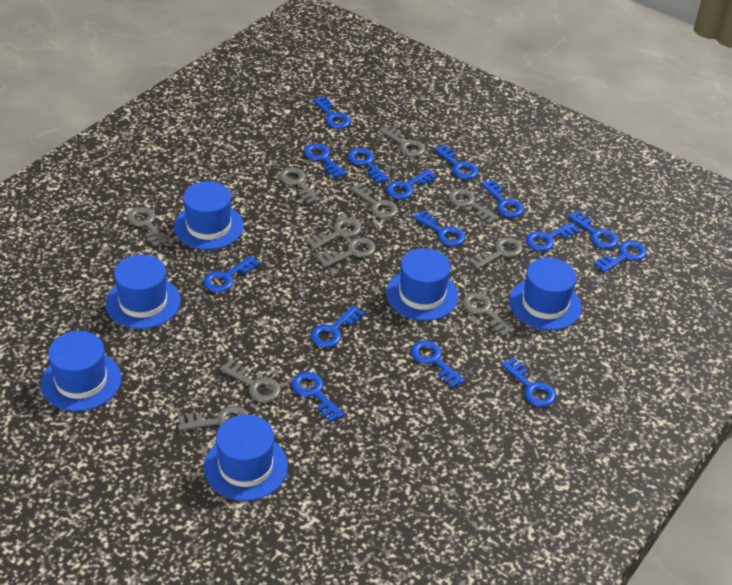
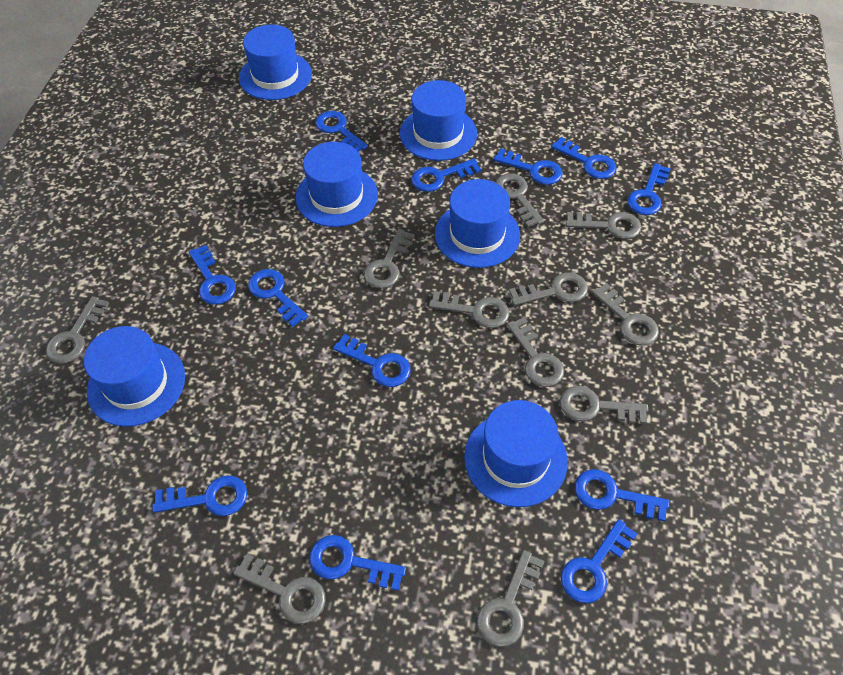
blue key: [203,256,260,293] [291,372,344,422] [304,143,346,178] [310,305,364,348] [313,96,351,129] [348,148,389,184] [386,169,437,199] [411,341,465,388] [413,210,465,246] [434,145,478,179] [481,180,524,217] [501,357,556,407] [526,222,580,251] [568,211,618,249] [594,241,647,273] = 15 -> [153,475,247,516] [189,245,236,305] [248,269,308,327] [309,535,406,591] [316,111,368,152] [333,334,411,387] [411,158,481,192] [493,148,563,185] [551,137,616,179] [561,519,637,604] [575,469,669,522] [627,163,670,215] = 12

